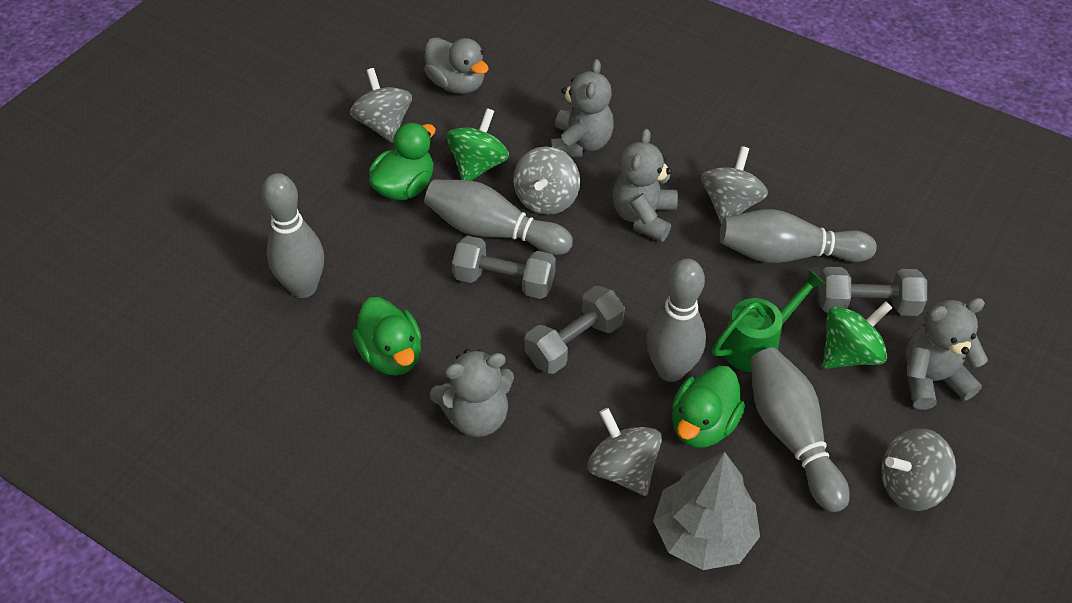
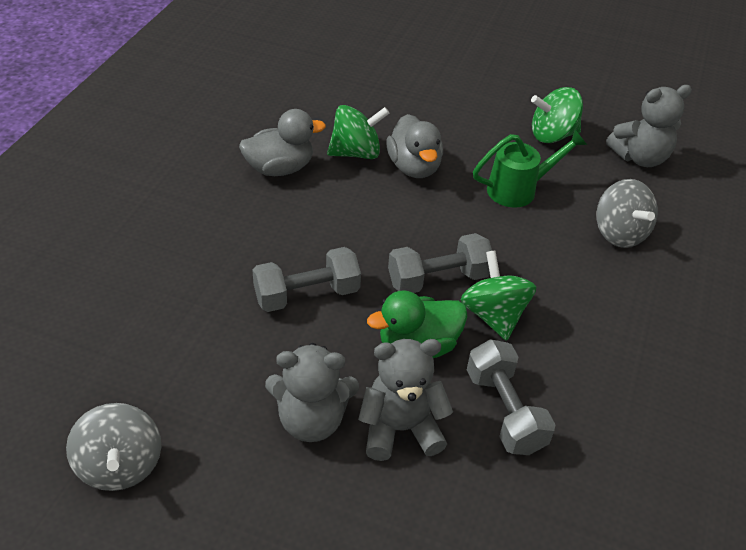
green duck: [352,297,422,376] [369,123,435,200] [672,366,745,448] = 3 -> [367,290,467,358] = 1
green spinning top: [446,108,509,181] [823,301,893,369] = 2 -> [327,105,390,159] [461,251,536,341] [531,87,583,143] = 3
grey bowling pin: [262,173,324,298] [424,179,573,255] [646,259,706,382] [720,209,877,263] [750,348,850,512] = 5 -> none = 0
grey duck: [424,37,489,94] = 1 -> [239,109,326,176] [386,114,443,178] = 2
grey spinning top: [350,68,412,143] [513,146,580,215] [587,408,662,496] [701,146,768,224] [881,428,956,511] = 5 -> [66,403,161,491] [596,179,658,248] = 2
grey teddy bear: [430,349,514,437] [551,59,614,157] [612,129,678,242] [906,298,988,410] = 4 -> [265,343,359,442] [358,339,453,461] [606,85,692,167] = 3
grey tree: [653,452,760,570] = 1 -> none = 0

